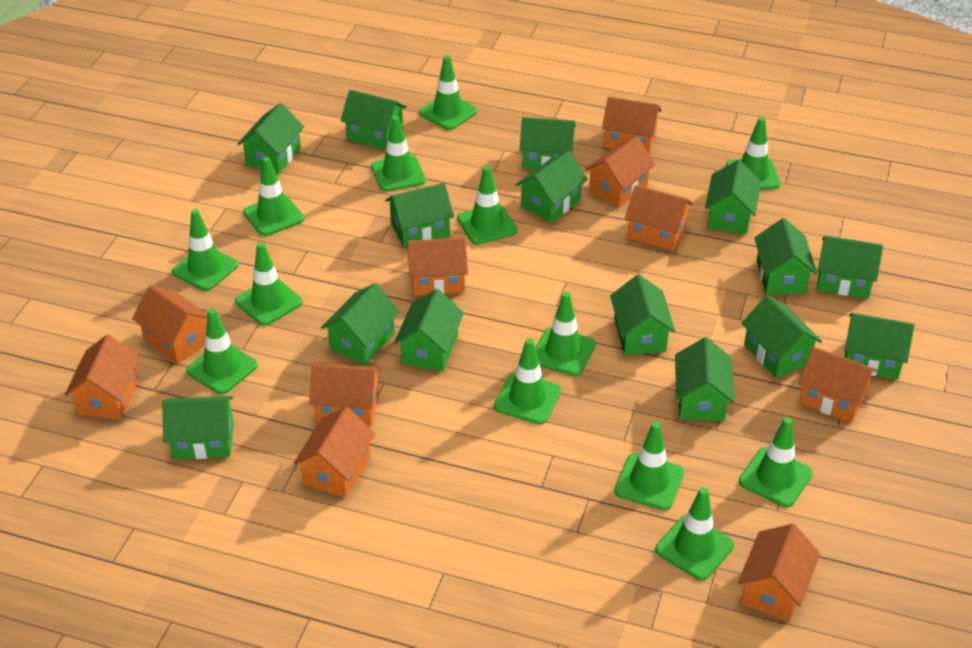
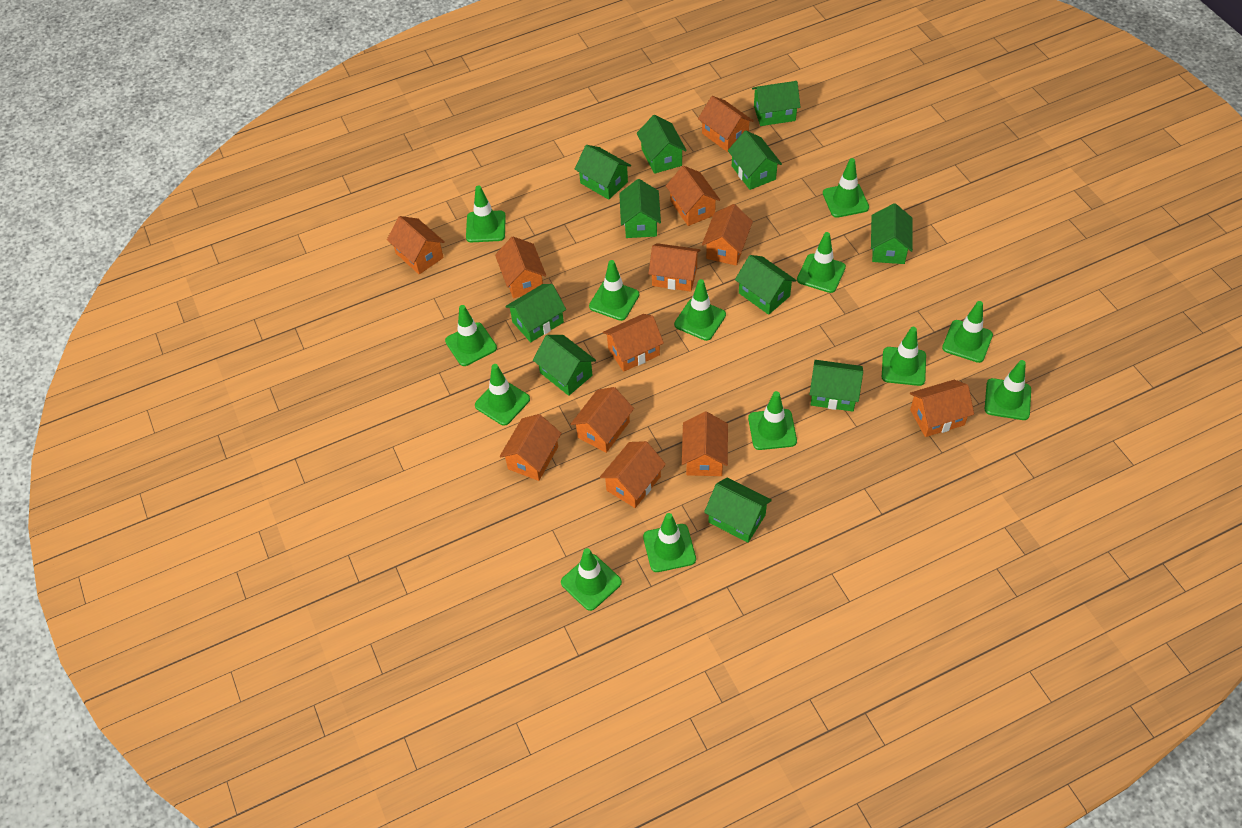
green house: [162,396,234,459] [238,103,304,174] [321,283,400,365] [340,90,407,150] [385,183,454,248] [394,289,464,372] [516,151,588,223] [519,117,576,170] [610,275,675,355] [675,337,735,421] [705,160,761,234] [741,295,822,378] [754,218,817,295] [817,235,883,299] [845,313,914,380] = 15 -> [505,284,566,342] [533,335,596,396] [575,145,631,200] [619,179,661,238] [637,115,687,174] [704,478,772,543] [728,131,782,190] [735,255,796,315] [752,81,800,126] [809,360,863,412] [871,203,913,264] = 11
orange house: [65,334,140,419] [132,285,207,364] [293,407,375,498] [309,363,381,426] [407,237,468,296] [585,136,656,207] [602,97,662,154] [625,185,693,251] [738,524,820,622] [798,346,877,423] = 10 -> [387,216,445,274] [495,237,546,299] [500,414,561,481] [571,387,634,453] [600,441,666,508] [603,314,664,372] [648,243,700,292] [666,166,720,226] [682,411,728,476] [698,96,754,152] [702,204,753,266] [910,380,974,437] = 12

